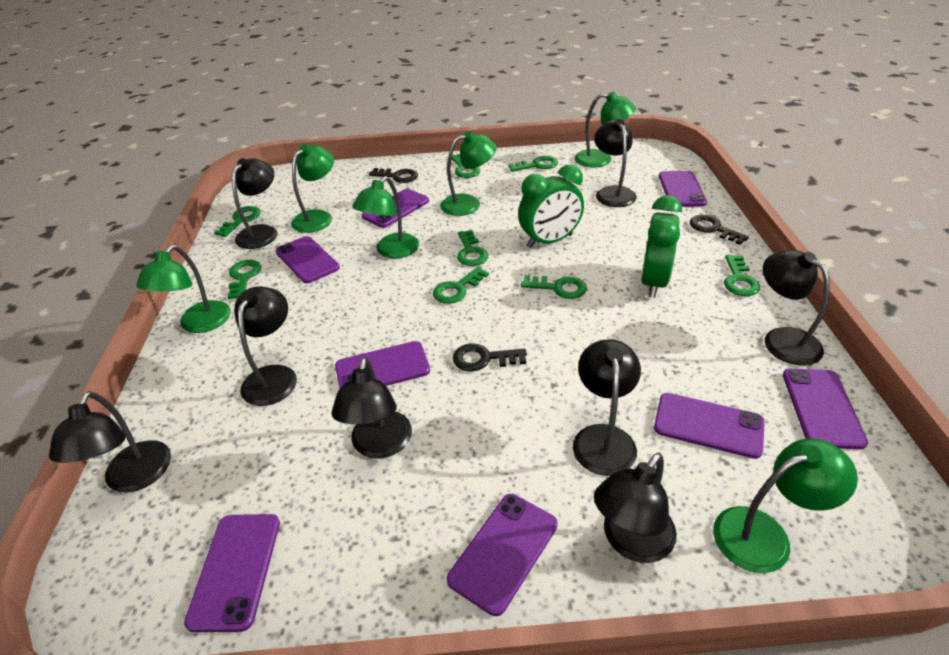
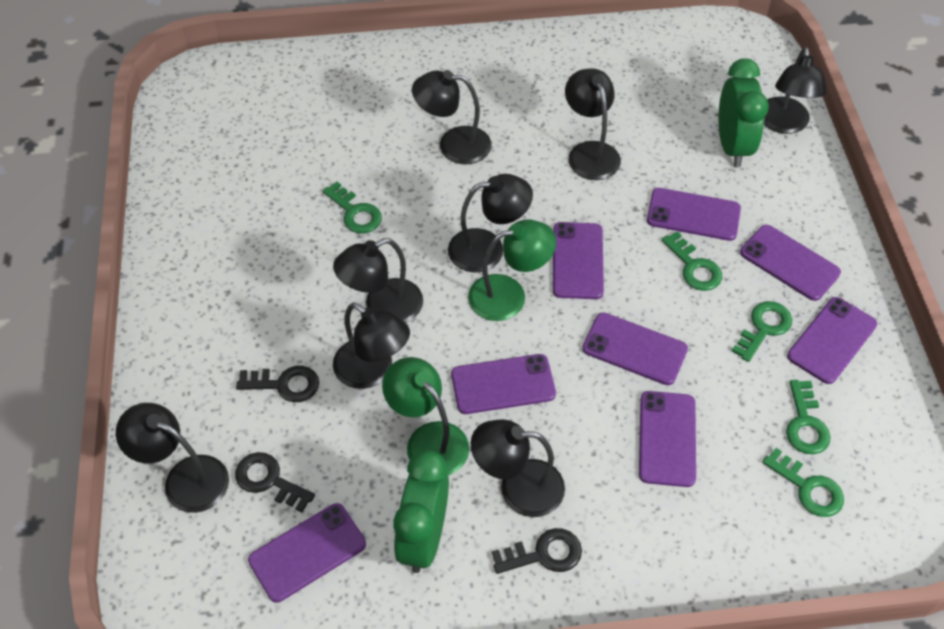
green key: [214,206,261,237] [228,260,261,299] [433,267,489,304] [452,154,480,178] [457,230,488,266] [509,156,558,172] [521,275,587,299] [724,255,760,296] = 8 -> [323,182,382,234] [662,231,722,291] [732,301,792,362] [762,448,844,517] [786,380,831,454] = 5
green lamp: [136,245,231,333] [291,144,334,233] [352,176,419,259] [440,131,497,216] [575,92,636,167] [713,438,858,573] = 6 -> [382,357,469,475] [468,220,556,321] = 2

